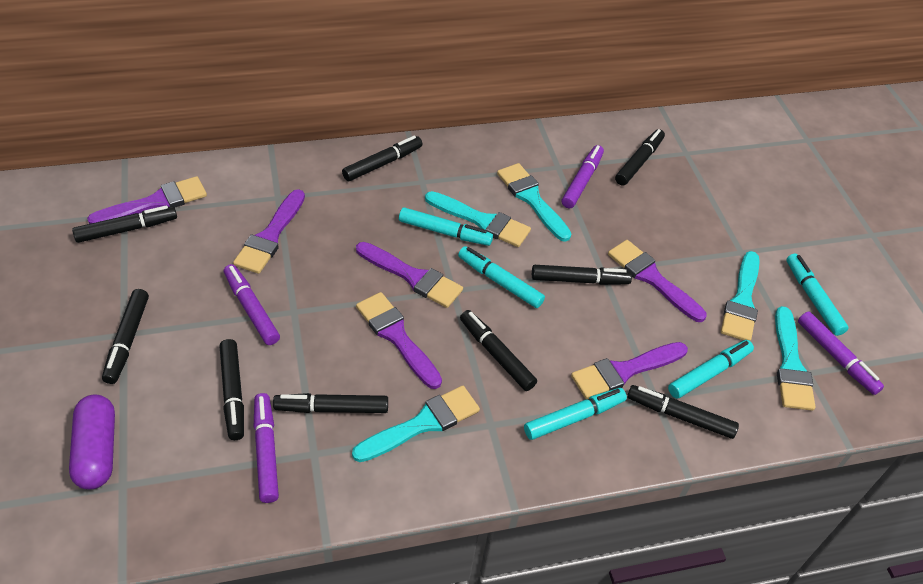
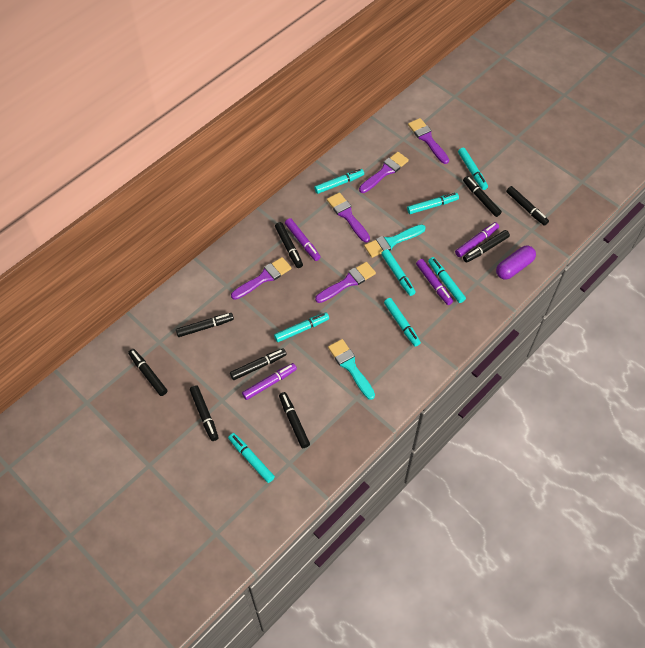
purple brush: [87,176,207,224] [233,189,305,274] [356,242,463,308] [356,292,442,389] [571,342,688,399] [608,240,707,322] = 6 -> [231,257,292,300] [315,262,376,303] [327,192,370,242] [359,152,409,193] [408,118,449,164] = 5
turquoise brush: [352,386,480,462] [425,191,531,247] [497,163,571,242] [721,251,760,341] [775,306,816,411] = 5 -> [328,339,375,400] [364,225,426,258] = 2
turquoise marker: [399,207,493,246] [458,246,545,308] [524,388,627,440] [668,340,754,399] [786,253,849,336] = 5 -> [228,433,275,483] [274,312,329,342] [314,169,364,194] [381,249,416,296] [384,298,421,347] [407,193,459,214] [428,257,466,303] [458,148,488,190] = 8

